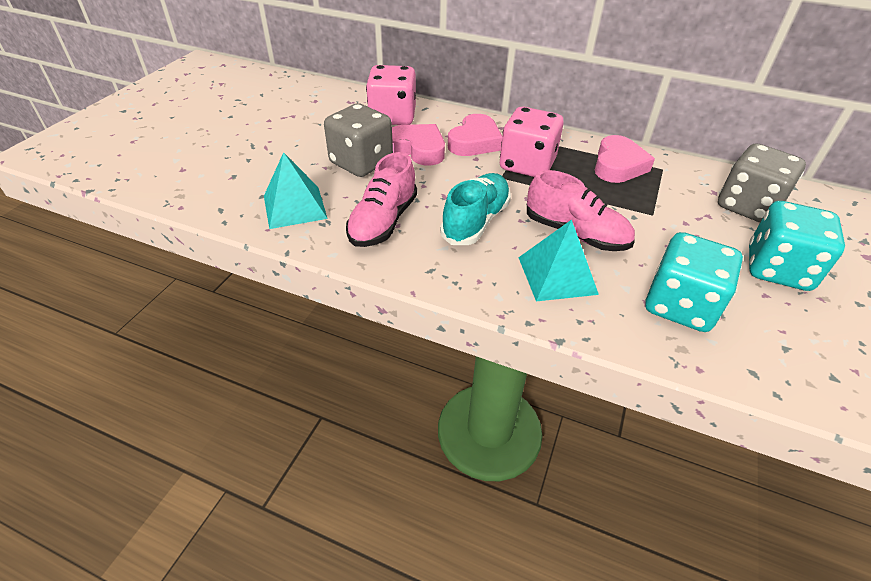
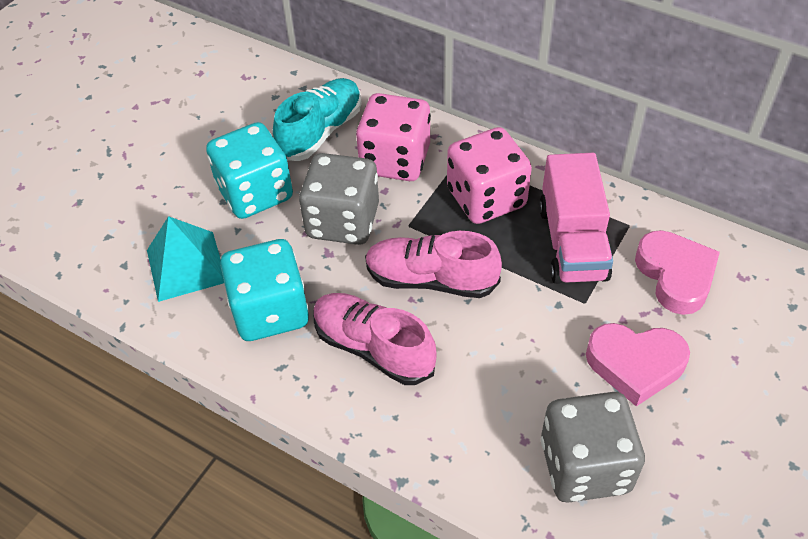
pink heart: [392,124,445,166] [448,114,503,156] [595,135,655,183] = 3 -> [586,323,690,406] [635,230,720,315] = 2
pink truck: none = 0 -> [539,153,613,284] = 1
turquoise pyramid: [264,152,328,229] [518,220,599,301] = 2 -> [147,216,224,302] = 1

